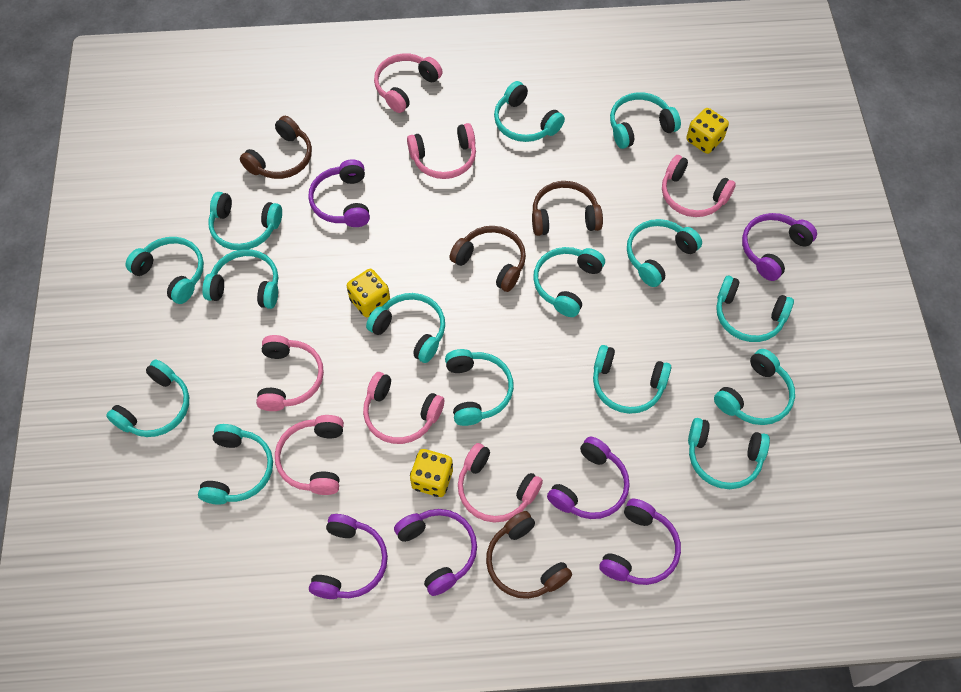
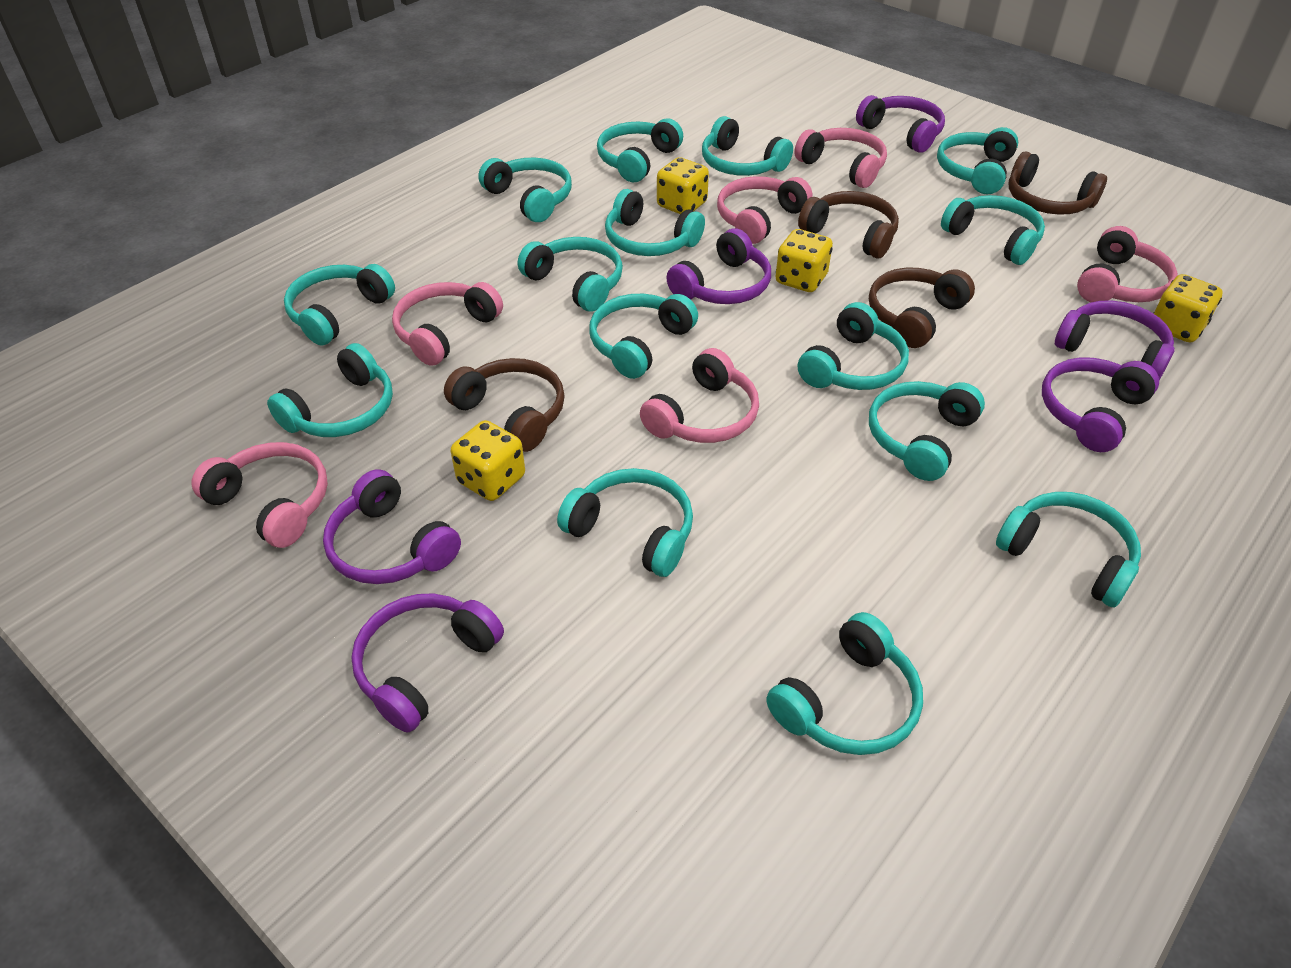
pink headphones: [256,335,324,411] [275,415,344,495] [363,372,444,444] [374,53,443,113] [407,123,476,179] [458,443,543,523] [662,155,736,217] = 7 -> [191,442,328,548] [392,282,503,366] [640,348,759,443] [717,176,813,244] [794,128,887,188] [1077,226,1178,302] = 6
yellow dice: [347,269,390,317] [410,449,453,497] [686,108,729,154] = 3 -> [451,420,525,501] [657,157,709,214] [775,229,833,292] [1153,274,1223,343] = 4

